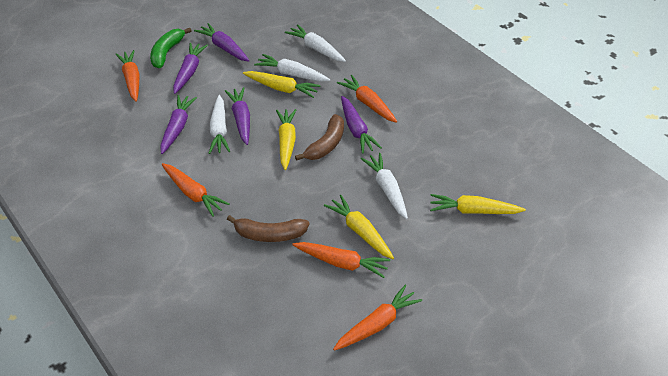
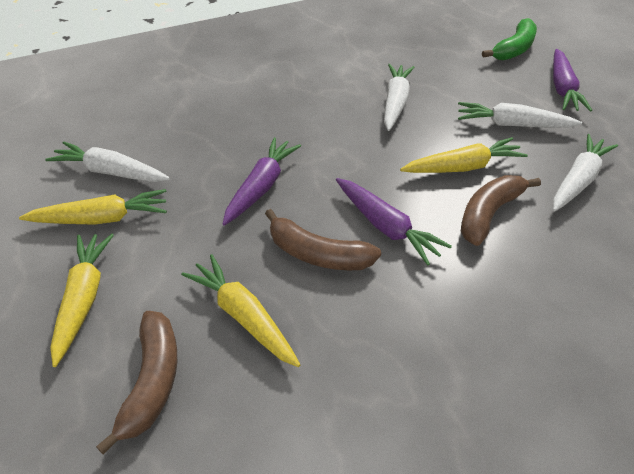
brown banana: [227,215,309,242] [295,114,344,161] = 2 -> [96,311,177,454] [265,209,381,270] [461,175,541,246] = 3
orange carrot: [115,50,140,102] [161,163,230,217] [292,242,391,278] [333,285,422,351] [337,75,397,123] = 5 -> none = 0
purple carrot: [160,95,197,154] [173,43,208,94] [194,23,250,62] [225,87,250,145] [341,96,382,154] = 5 -> [223,137,301,225] [336,178,452,265] [553,49,592,112] = 3

